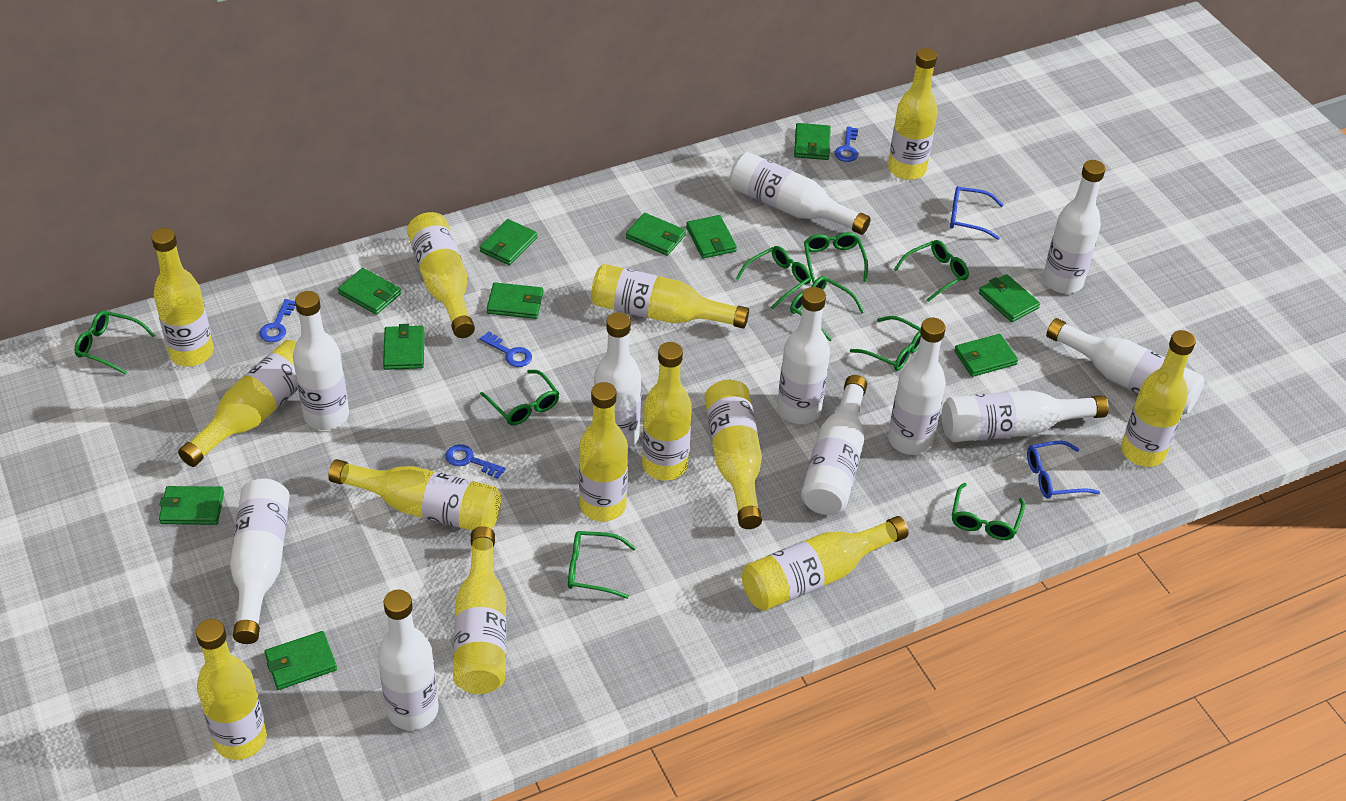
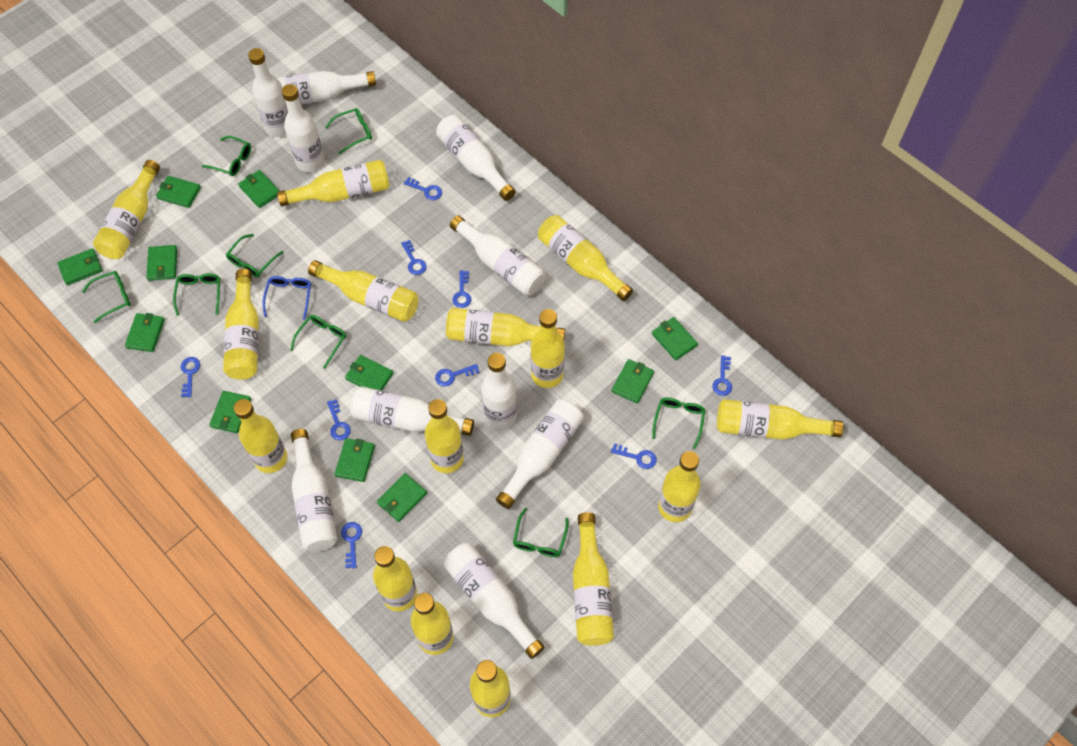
blue glasses: [950,186,1003,240] [1027,441,1100,499] = 2 -> [262,276,311,320] = 1
blue key: [259,299,296,342] [446,444,506,479] [480,331,532,367] [835,127,858,162] = 4 -> [181,357,200,397] [327,399,351,440] [341,522,362,568] [401,240,427,275] [404,177,442,200] [435,364,480,386] [452,270,471,308] [611,443,657,469] [712,355,732,396] = 9
green glasses: [75,311,155,375] [480,370,559,425] [568,531,636,599] [736,246,811,309] [790,276,864,341] [804,232,868,283] [850,316,921,371] [893,240,969,302] [952,483,1025,540] = 9 -> [82,271,131,323] [173,273,220,316] [202,136,251,176] [226,234,284,277] [290,315,346,369] [325,108,372,154] [513,508,569,557] [652,397,706,449] = 8
white bottle: [230,479,290,644] [293,291,349,430] [378,590,439,730] [594,312,641,448] [730,152,871,235] [777,287,830,424] [801,375,867,515] [888,317,946,455] [942,390,1109,442] [1043,160,1106,294] [1046,318,1205,415] = 11 -> [248,48,288,137] [277,71,376,104] [282,84,325,172] [291,429,338,552] [350,386,474,436] [436,115,515,201] [444,543,545,659] [450,215,546,296] [481,353,517,429] [496,399,584,509] = 10
yellow bottle: [151,228,214,367] [178,340,298,467] [196,619,267,760] [328,459,501,531] [407,212,475,338] [453,527,506,694] [579,382,628,521] [591,264,749,329] [642,342,692,481] [705,380,762,529] [742,516,908,611] [888,48,938,180] [1121,330,1196,467] = 13 -> [93,160,160,259] [223,269,259,380] [233,399,287,473] [277,160,390,206] [308,260,419,322] [373,546,417,611] [411,593,454,655] [425,399,464,473] [446,308,565,346] [470,660,510,717] [531,309,565,388] [538,215,633,301] [573,512,614,646] [658,451,701,522] [717,399,843,439] = 15

